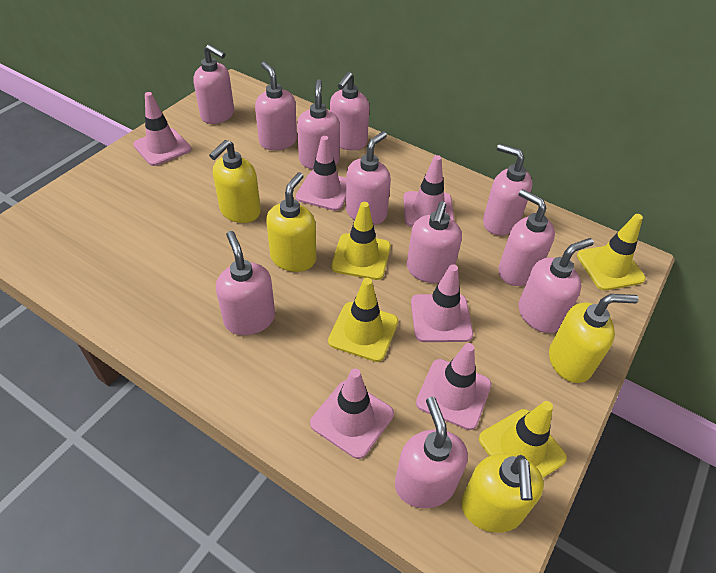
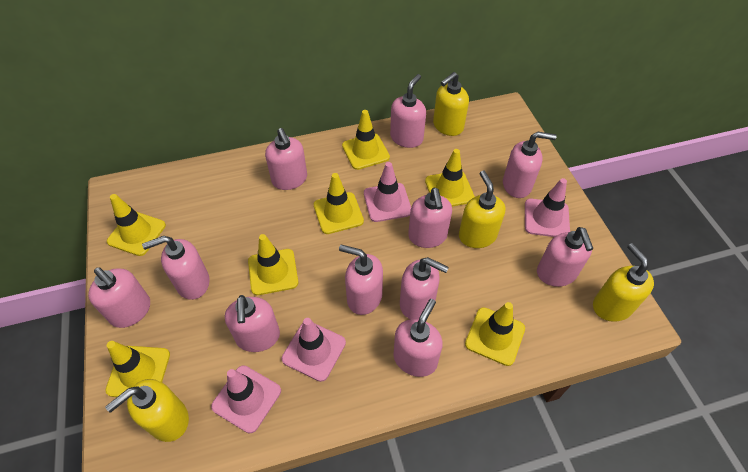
pink traffic cone: [133,92,191,166] [296,136,346,211] [310,369,394,459] [403,155,455,227] [411,264,473,342] [416,343,492,430] = 6 -> [211,365,281,433] [282,318,346,382] [364,162,411,222] [525,178,570,237] = 4
yellow traffic cone: [328,278,398,362] [331,202,391,280] [479,401,567,478] [577,214,646,291] = 4 -> [105,341,170,397] [107,194,166,256] [248,234,298,295] [314,173,364,234] [342,110,390,170] [425,149,475,207] [465,302,525,366] = 7

